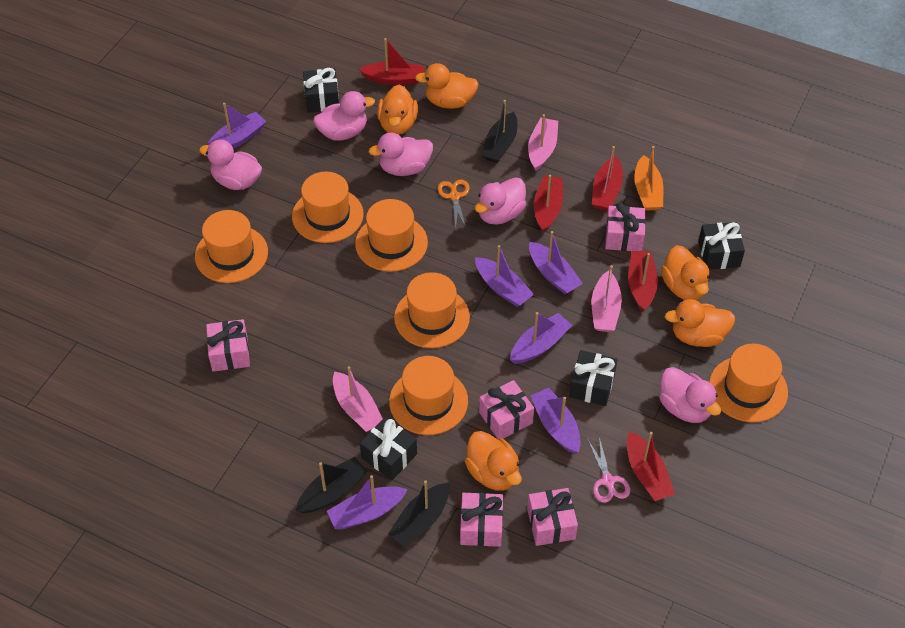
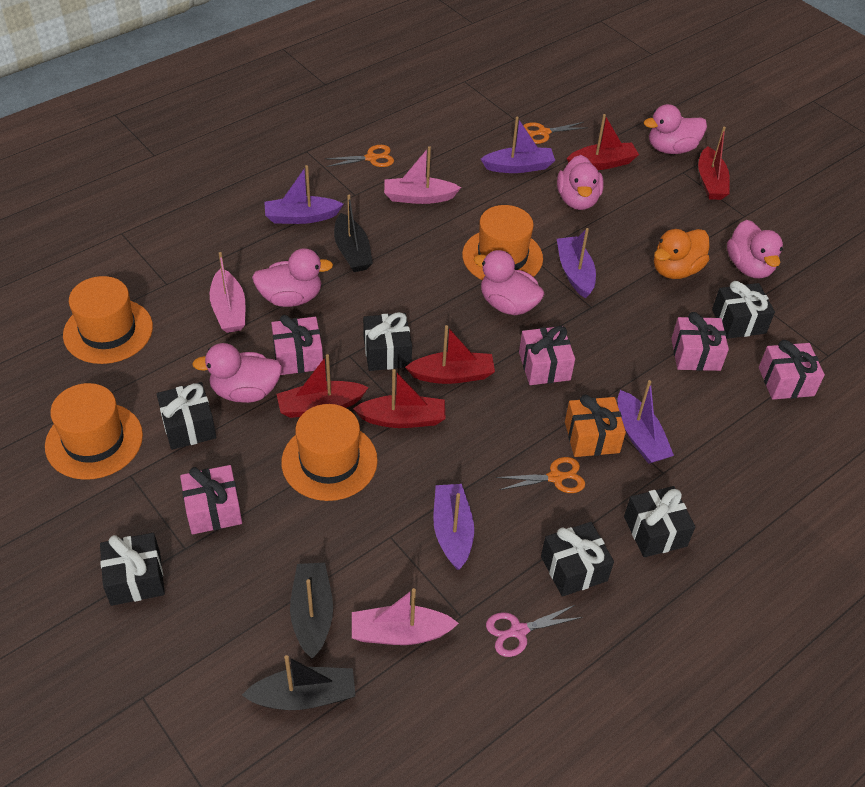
black gift: [303,68,339,113] [360,417,417,480] [569,350,617,406] [698,222,745,270] = 4 -> [100,533,165,606] [157,382,216,450] [363,312,412,371] [541,522,614,597] [624,486,695,557] [712,281,775,339] = 6
orange boat: [634,146,663,211] = 1 -> none = 0
orange duck: [377,85,418,135] [415,63,479,109] [465,431,522,491] [661,245,710,300] [665,299,735,347] = 5 -> [654,229,709,279] = 1
orange gift: none = 0 -> [565,394,626,457] = 1
orange hat: [195,210,268,283] [292,172,364,243] [355,199,428,272] [389,356,468,435] [394,272,470,348] [709,344,788,423] = 6 -> [45,383,143,480] [63,276,153,364] [281,404,378,501] [462,205,543,280] = 4
orange scissors: [438,180,469,229] = 1 -> [325,145,394,167] [496,457,585,493] [523,122,588,144] = 3
pink duck: [199,139,262,190] [313,91,375,141] [369,132,433,176] [475,177,526,225] [659,367,721,423] = 5 -> [192,343,282,403] [252,248,333,307] [474,250,545,315] [557,155,604,210] [644,104,707,154] [727,220,783,278] = 6
purple boat: [207,103,267,149] [327,475,407,530] [475,245,534,307] [510,312,572,364] [529,231,583,294] [530,388,581,454] = 6 -> [264,165,344,224] [433,484,474,570] [481,117,555,173] [557,228,596,299] [618,380,674,464] = 5

